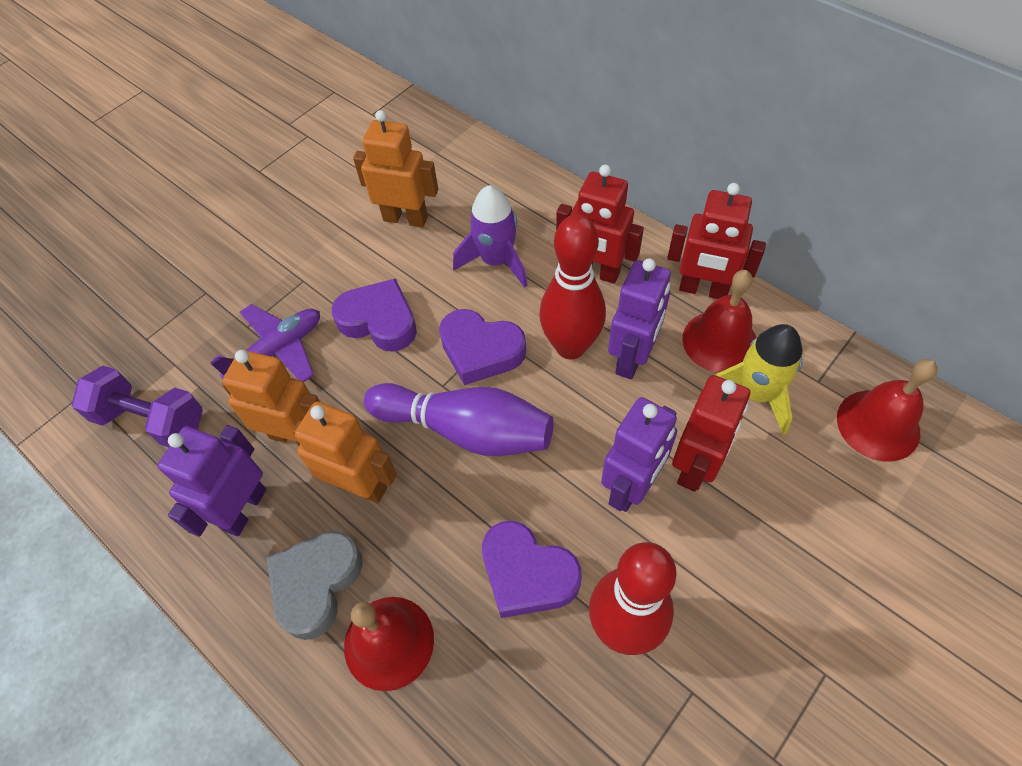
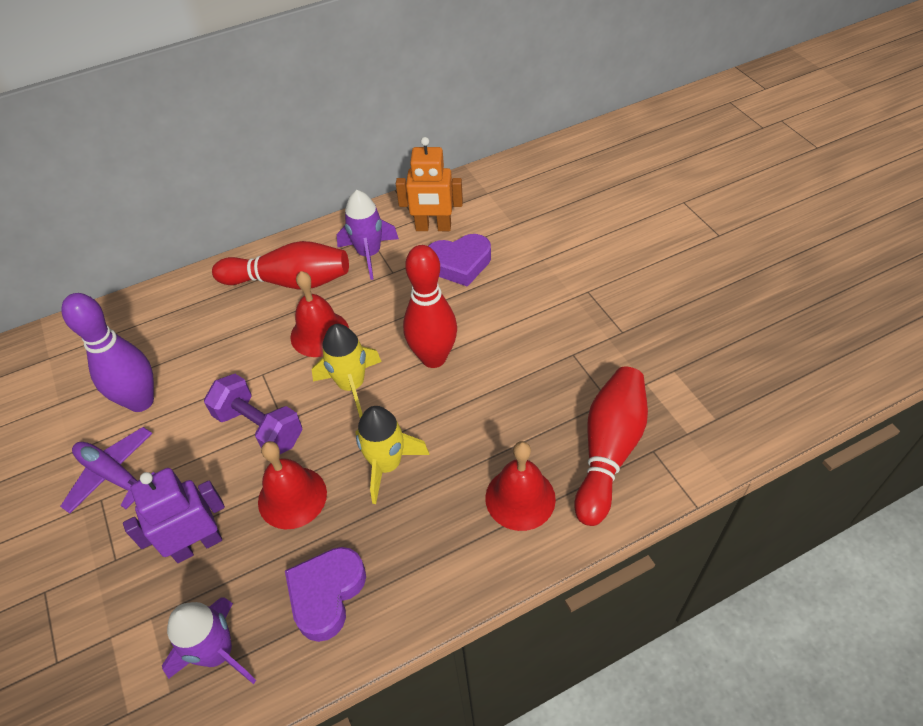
grey heart: [267,531,363,640] = 1 -> none = 0
orange robot: [222,350,320,446] [292,401,397,503] [353,110,438,227] = 3 -> [396,137,463,231] = 1
purple heart: [332,278,417,352] [439,309,526,385] [482,521,582,618] = 3 -> [285,547,366,642] [428,234,491,287] = 2
purple robot: [157,425,266,537] [601,397,677,512] [608,258,671,379] = 3 -> [123,468,225,563] = 1
purple rocket: [453,185,527,288] = 1 -> [162,597,257,684] [337,190,399,280] = 2
red bowling pin: [539,214,606,359] [589,542,677,655] = 2 -> [212,241,349,289] [403,245,457,368] [574,367,648,526] = 3
red robot: [556,165,644,284] [667,183,766,299] [672,375,750,491] = 3 -> none = 0
yellow rocket: [715,324,802,435] = 1 -> [312,324,382,418] [355,406,430,504] = 2

